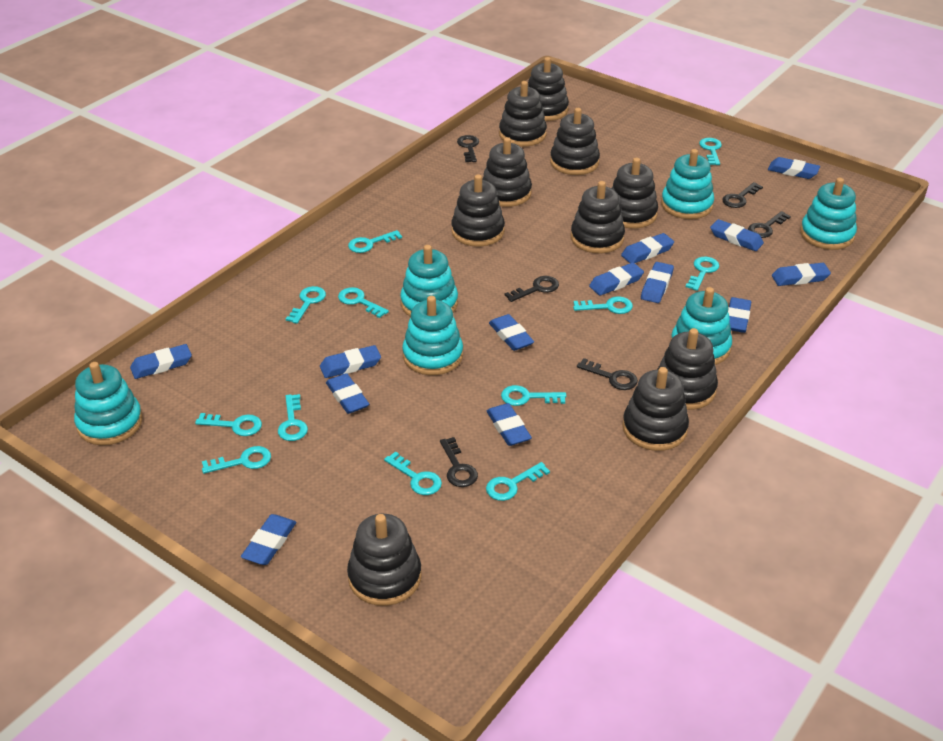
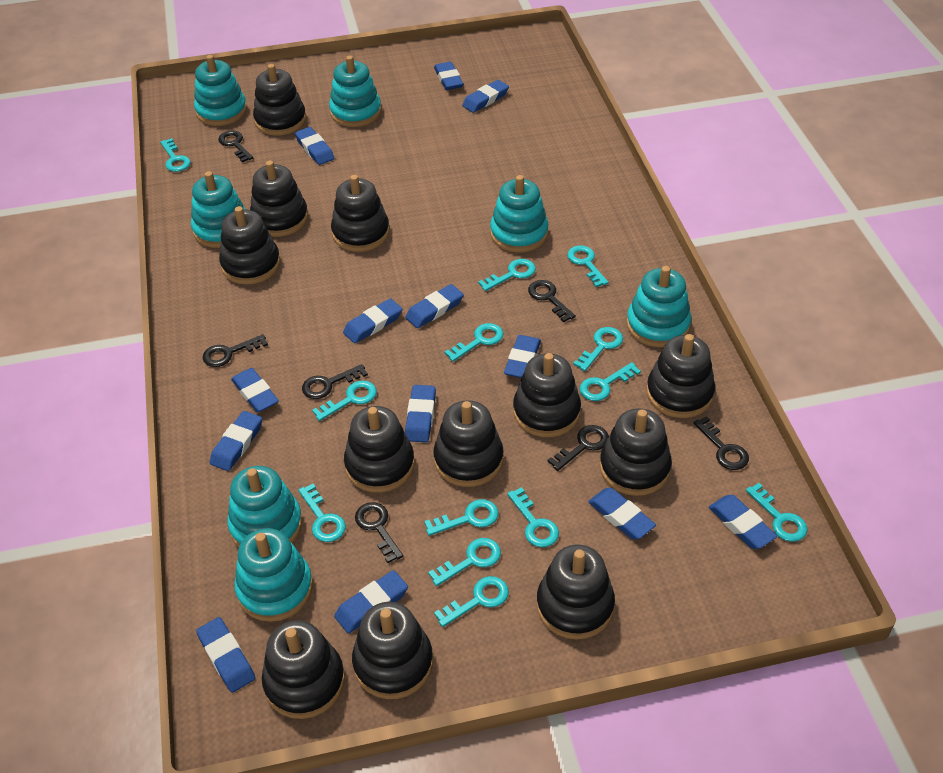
black key: [440,437,478,487] [457,135,479,162] [505,276,559,302] [577,358,638,390] [722,182,763,208] [748,211,791,238] = 6 -> [202,334,268,367] [218,130,253,162] [302,364,368,399] [355,502,403,563] [528,280,576,322] [547,425,609,471] [693,416,749,470] = 7
black stacking toy: [347,514,422,606] [451,174,505,247] [482,137,532,207] [499,81,547,146] [528,57,569,121] [550,108,600,175] [571,181,625,253] [611,158,658,229] [623,367,689,451] [657,328,718,410] = 10 -> [219,206,280,285] [250,161,308,237] [253,64,306,136] [262,620,345,719] [331,175,390,252] [344,406,415,493] [352,602,433,699] [433,400,504,487] [513,353,581,437] [536,545,615,640] [600,408,672,496] [647,334,715,418] = 12
turquoise key: [195,413,262,436] [202,446,271,474] [278,394,308,441] [286,286,326,324] [338,287,389,318] [348,230,402,253] [384,451,442,495] [486,462,550,501] [501,385,566,406] [573,296,633,314] [686,257,719,291] [699,138,722,165] = 12 -> [160,138,190,172] [298,484,346,542] [312,381,377,421] [424,499,499,536] [428,538,501,586] [434,576,509,627] [444,323,503,362] [478,259,536,291] [507,487,559,547] [567,246,608,287] [573,327,623,371] [580,362,641,401] [746,483,807,542] = 13
turquoise stacking toy: [74,362,143,445] [400,245,458,317] [402,296,463,375] [661,149,714,219] [671,287,732,365] [800,178,857,250] = 6 -> [191,171,245,248] [194,55,247,126] [227,466,303,547] [234,528,313,622] [329,56,381,127] [490,175,548,253] [626,266,691,347] = 7

